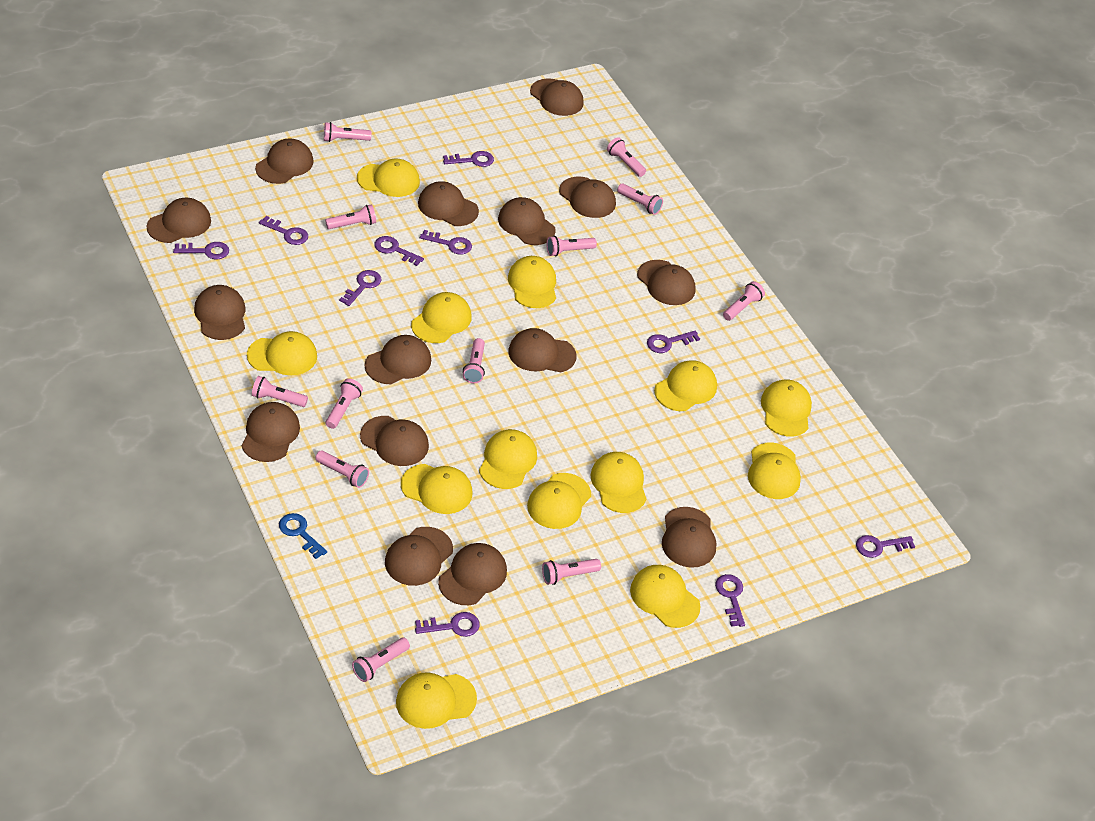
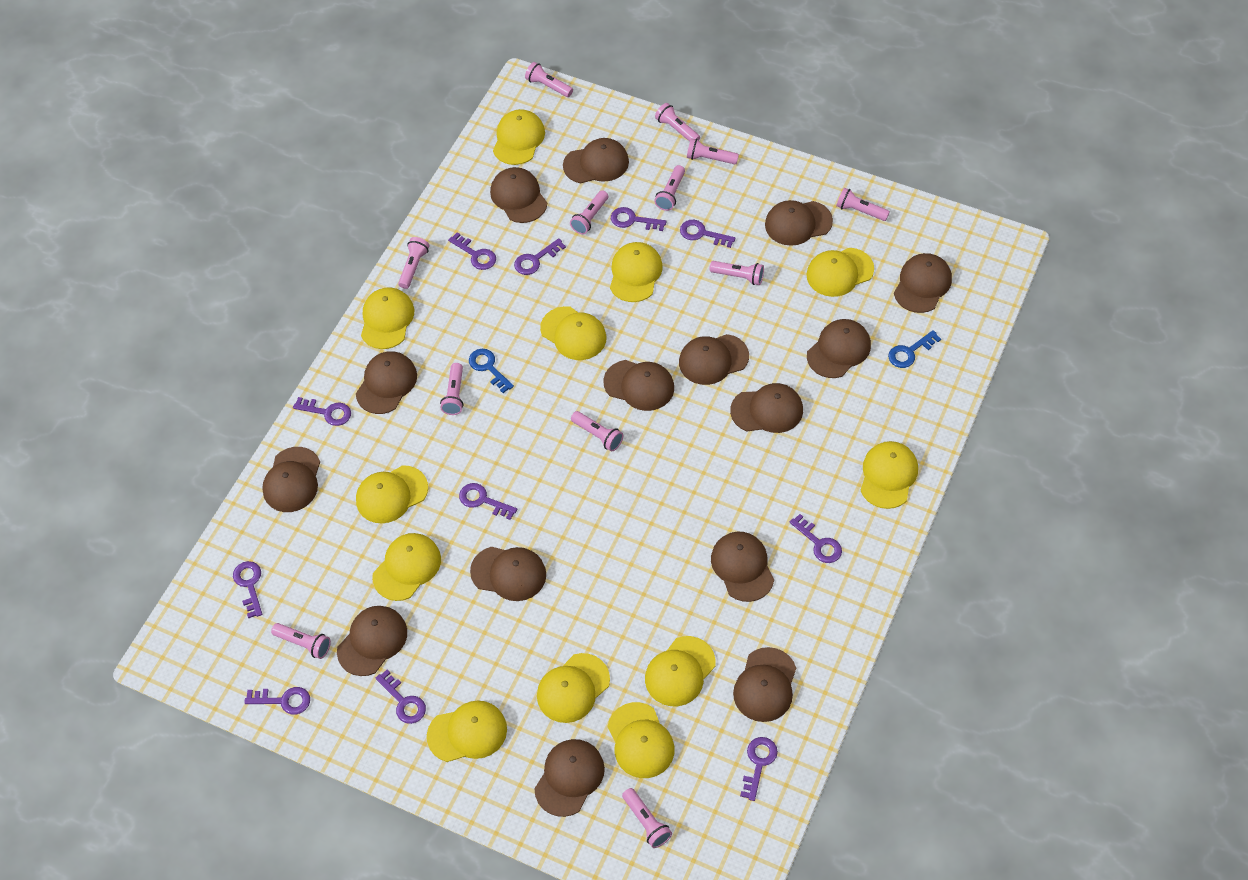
blue key: [279,513,327,559] = 1 -> [469,349,514,393] [888,330,941,368] = 2
purple key: [173,242,229,259] [259,216,308,245] [339,270,382,306] [374,236,424,266] [415,612,480,637] [420,230,472,254] [443,151,494,167] [647,331,700,353] [715,574,745,627] [856,535,915,558] = 10 -> [233,561,262,618] [244,687,310,715] [293,397,351,426] [376,670,426,724] [448,232,496,270] [459,483,517,520] [514,238,566,275] [611,207,666,231] [680,220,735,248] [740,737,778,801] [790,514,842,563] = 11
yellow cap: [247,331,317,376] [357,159,420,197] [396,672,477,729] [401,464,472,514] [411,292,472,343] [479,429,537,489] [508,256,556,308] [527,473,591,529] [590,452,647,513] [630,565,700,628] [654,360,717,411] [748,443,801,499] [761,379,812,437] = 13 -> [356,465,428,523] [361,288,414,349] [372,533,441,601] [427,701,507,762] [493,109,545,165] [537,653,610,723] [540,306,607,360] [607,702,675,778] [610,242,663,302] [645,636,716,706] [806,248,874,297] [860,441,918,509] = 12

